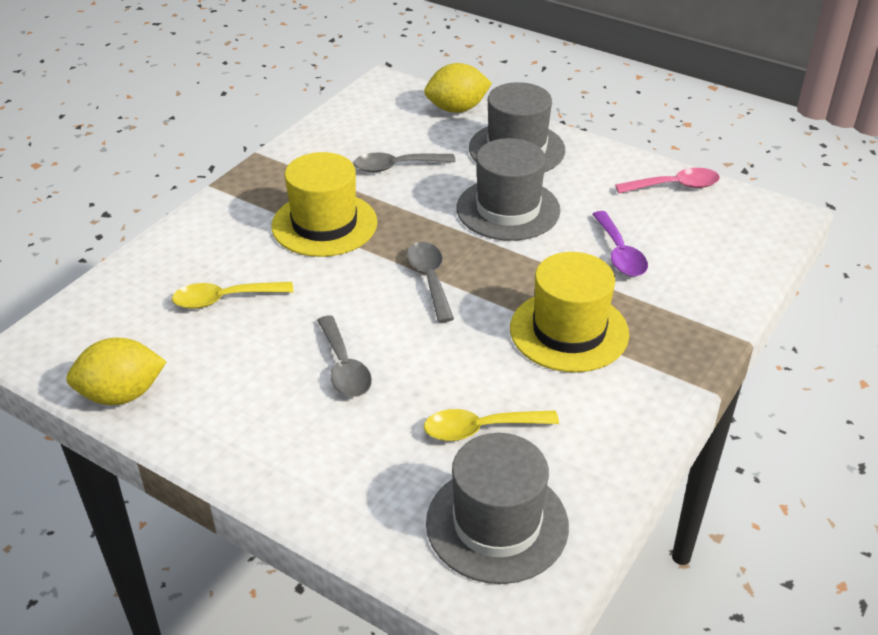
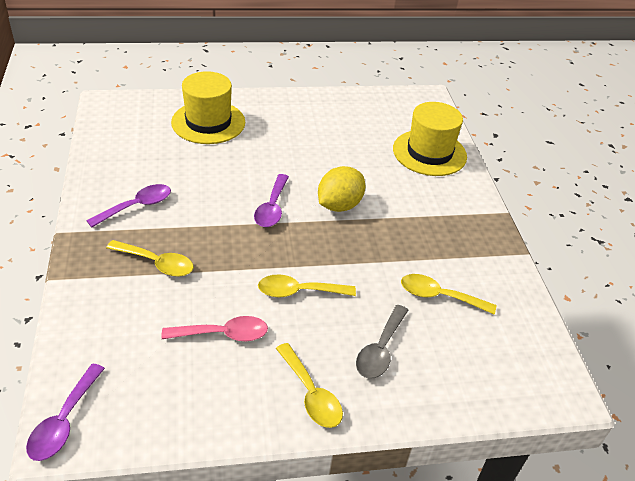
grey hat: [426,433,569,584] [457,138,560,241] [469,82,565,172] = 3 -> none = 0
grey spoon: [317,315,372,397] [353,152,456,172] [407,242,454,322] = 3 -> [356,305,408,379] = 1
purple spoon: [592,211,648,277] = 1 -> [26,364,105,461] [86,184,171,228] [254,174,289,227] = 3
yellow lemon: [66,338,167,405] [424,63,492,113] = 2 -> [318,166,365,212] = 1
yellow spoon: [172,282,293,309] [424,409,559,441] = 2 -> [106,240,194,277] [258,274,356,298] [276,343,343,428] [401,274,496,314] = 4

